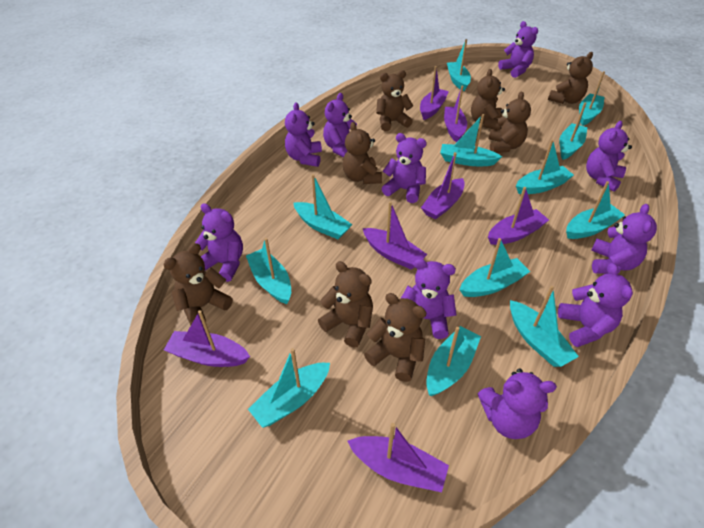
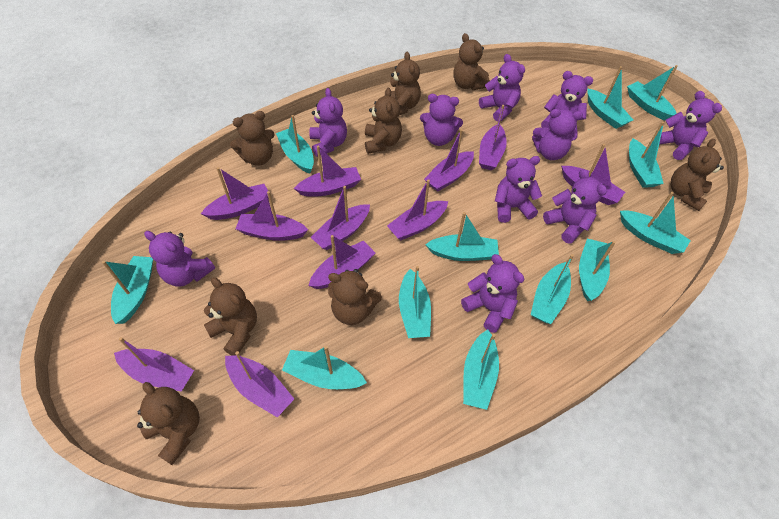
purple boat: [164,310,250,367] [347,423,449,493] [363,201,428,270] [420,66,449,120] [421,152,465,220] [444,85,467,142] [488,187,549,245] = 7 -> [114,337,194,392] [201,167,269,220] [225,351,294,418] [236,191,308,241] [294,146,361,197] [308,235,375,289] [311,186,370,250] [387,179,448,240] [424,129,474,192] [479,105,507,170] [561,144,625,205] = 11

